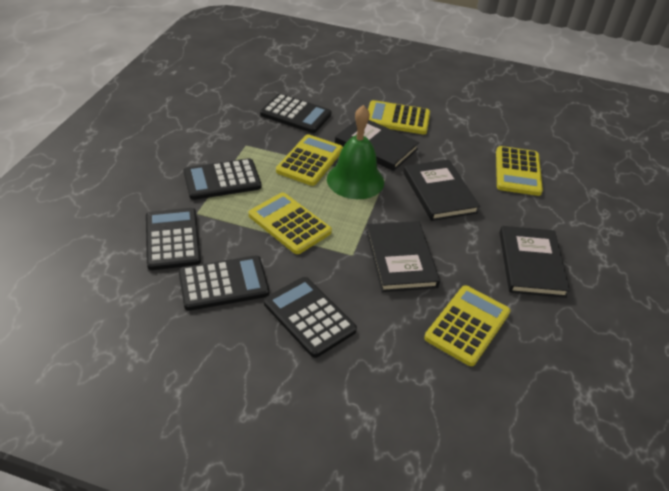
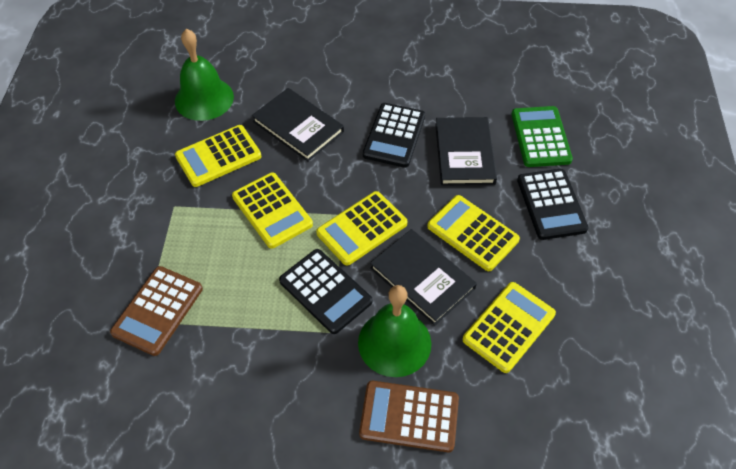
black book: [335,120,419,171] [366,221,440,292] [403,160,480,221] [499,226,570,298] = 4 -> [252,88,344,162] [370,229,477,326] [435,117,497,186] = 3
black calculator: [146,208,201,270] [178,255,269,311] [183,158,261,200] [260,94,331,133] [264,277,357,358] = 5 -> [279,249,372,334] [363,103,425,168] [517,169,588,240] = 3
brown calculator: none = 0 -> [110,266,203,356] [359,381,459,452] = 2
green bell: [327,105,384,199] = 1 -> [175,29,234,121] [358,285,431,377] = 2
green calculator: none = 0 -> [511,106,573,167] = 1

